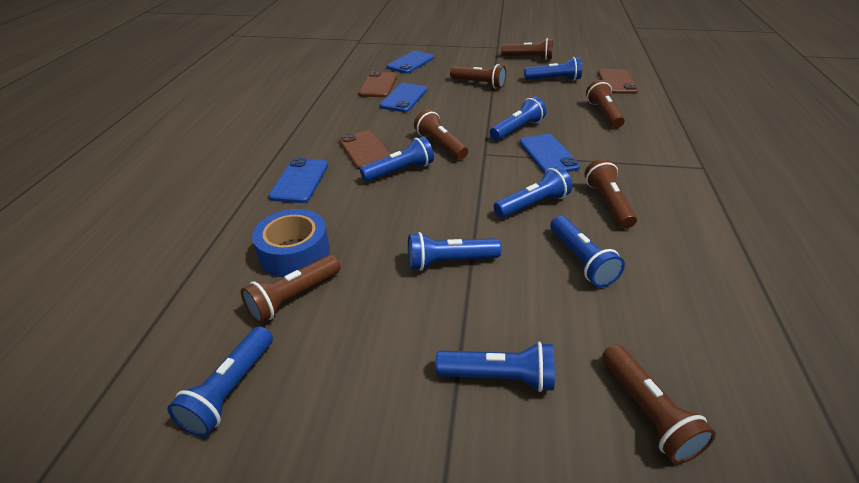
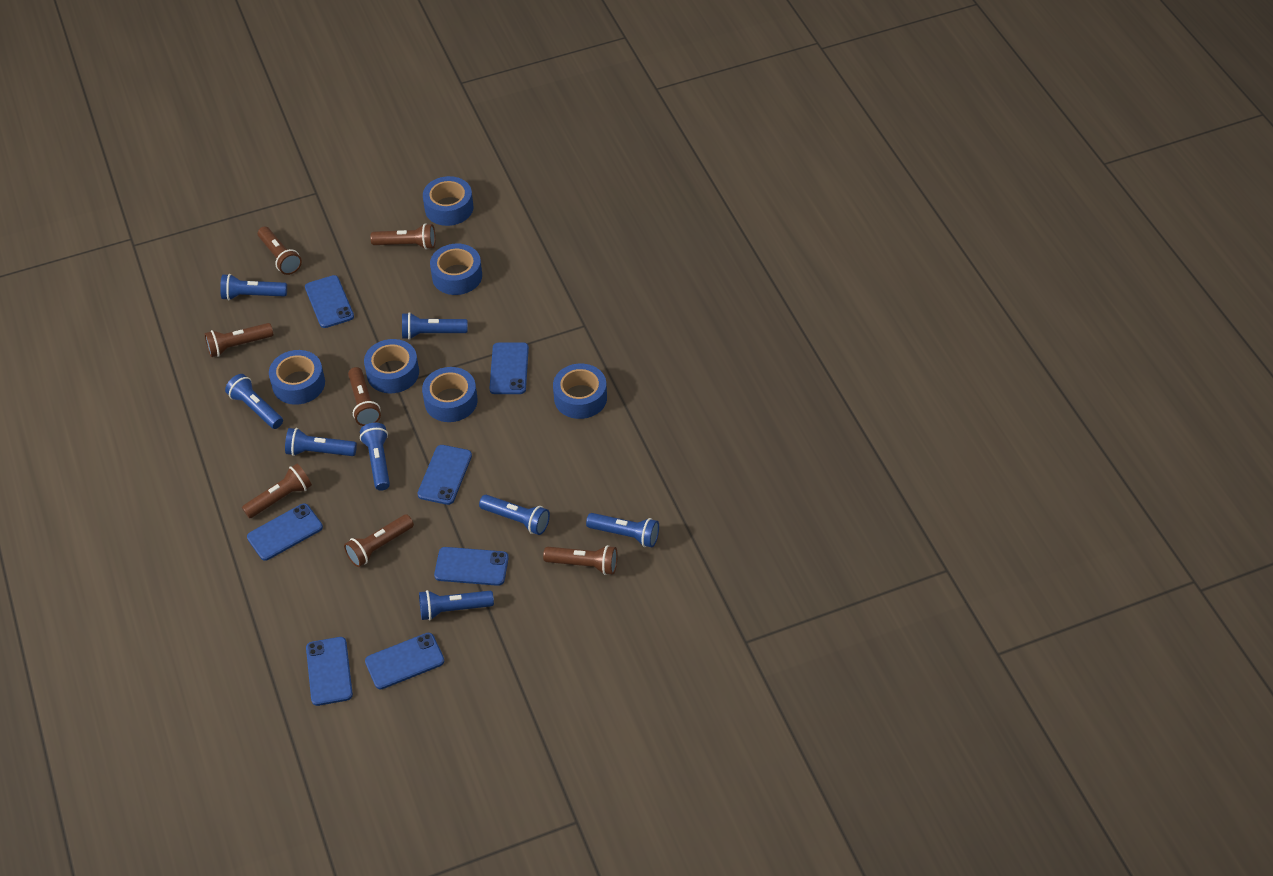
blue phone: [269,158,328,203] [379,83,427,112] [387,51,434,73] [519,134,580,173] = 4 -> [247,503,323,561] [305,275,354,328] [306,637,353,706] [365,633,444,689] [417,445,472,505] [434,547,509,586] [489,342,529,394] = 7
blue tape: [252,209,330,277] = 1 -> [269,350,325,405] [364,339,419,393] [422,367,478,422] [423,176,474,226] [430,244,482,295] [553,364,607,419] = 6
brown phone: [339,130,390,170] [358,71,397,97] [598,69,639,94] = 3 -> none = 0

